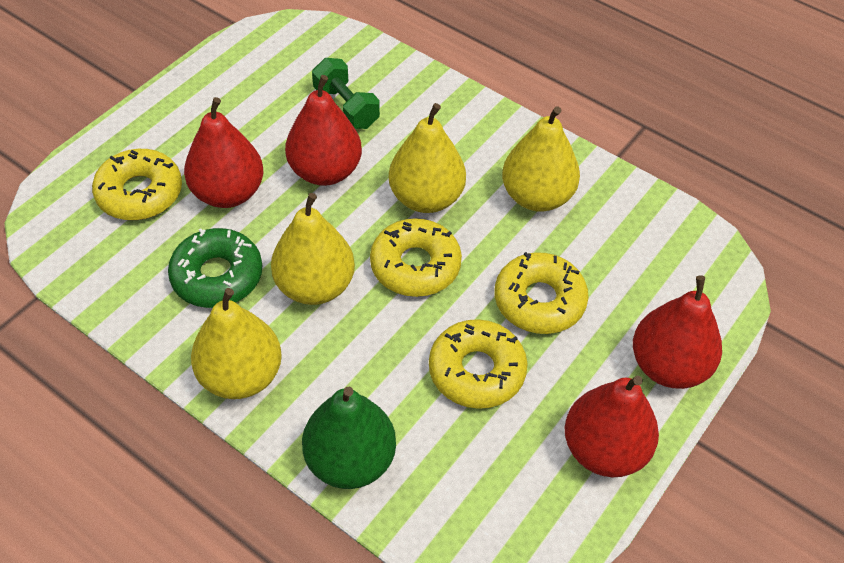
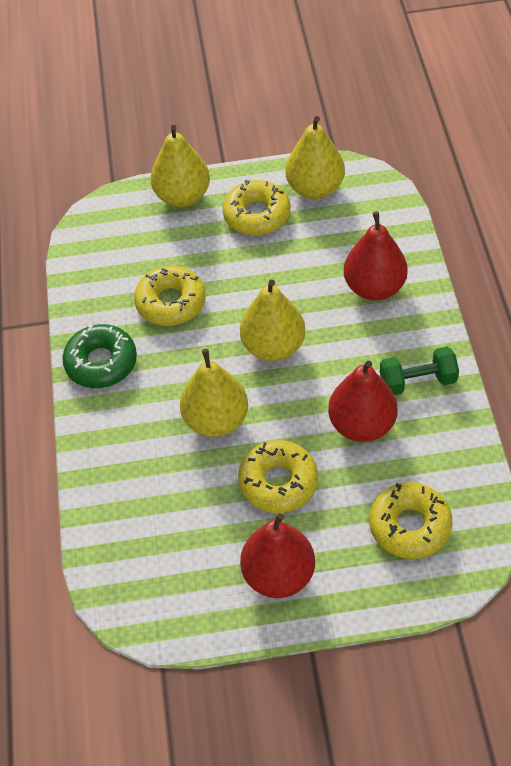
green pear: [302,386,396,489] = 1 -> none = 0
red pear: [184,97,263,208] [285,75,362,186] [564,376,659,477] [633,275,722,389] = 4 -> [240,513,315,598] [328,361,398,442] [344,212,408,301] = 3

